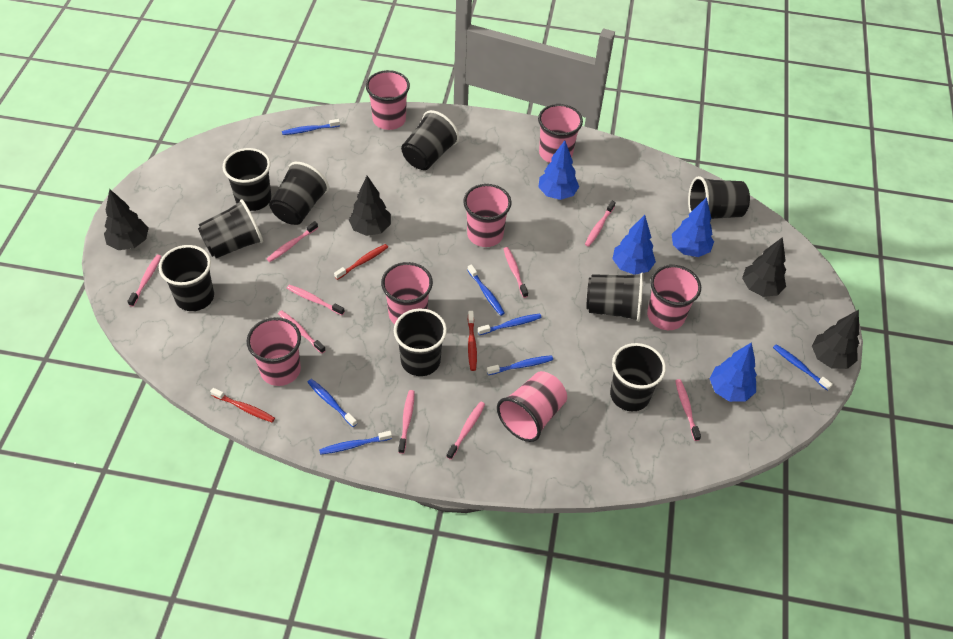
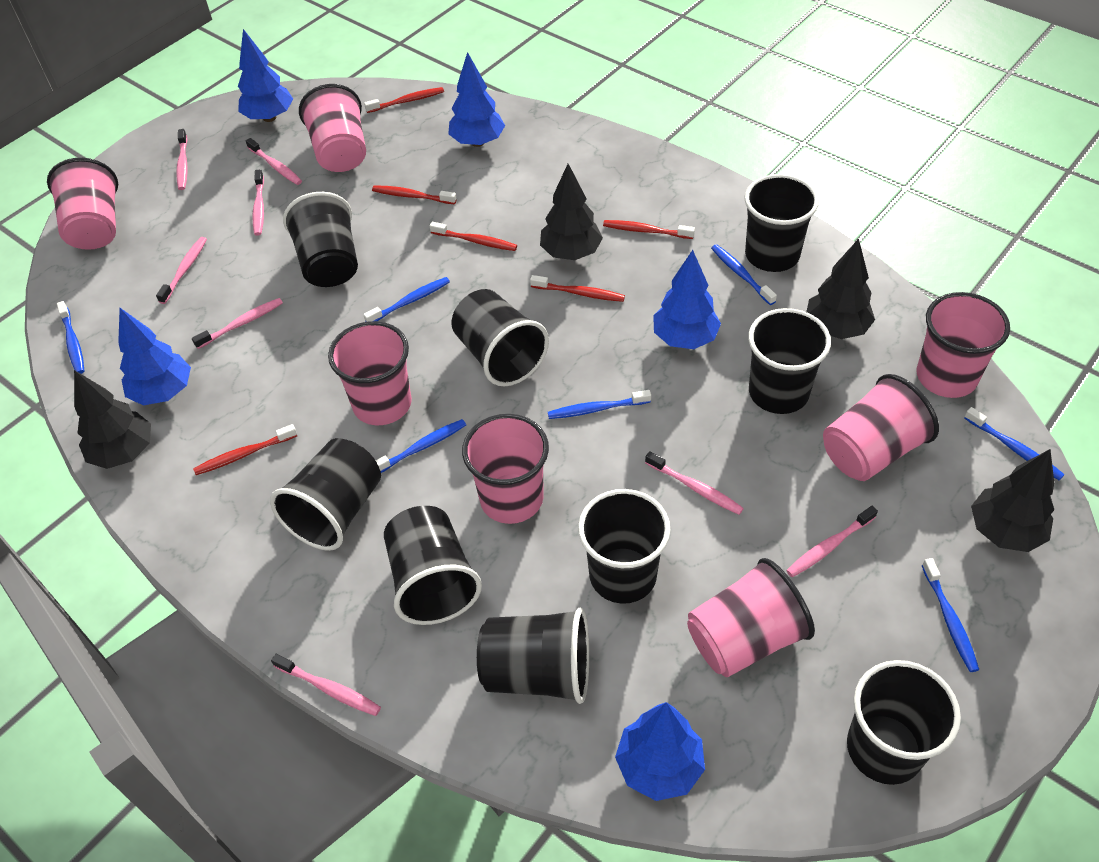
blue tree: [538,140,579,200] [612,215,656,275] [672,197,714,257] [710,342,757,402] = 4 -> [118,308,191,405] [238,29,293,122] [449,52,505,147] [615,702,705,801] [653,250,721,349] = 5
pink toothbrush: [127,255,162,307] [267,221,318,262] [278,310,326,354] [287,285,345,315] [398,390,415,454] [446,402,485,460] [504,247,528,298] [585,201,616,246] [675,379,701,441] = 9 -> [156,237,207,304] [176,129,188,190] [192,298,283,349] [246,138,302,185] [252,169,264,236] [271,654,381,716] [645,451,744,515] [786,506,878,577] = 8
red toothbrush: [210,388,275,423] [334,244,388,280] [468,311,477,371] = 3 -> [193,424,297,475] [364,87,444,113] [372,185,457,204] [430,222,517,251] [530,275,625,302] [603,220,695,239] = 6

